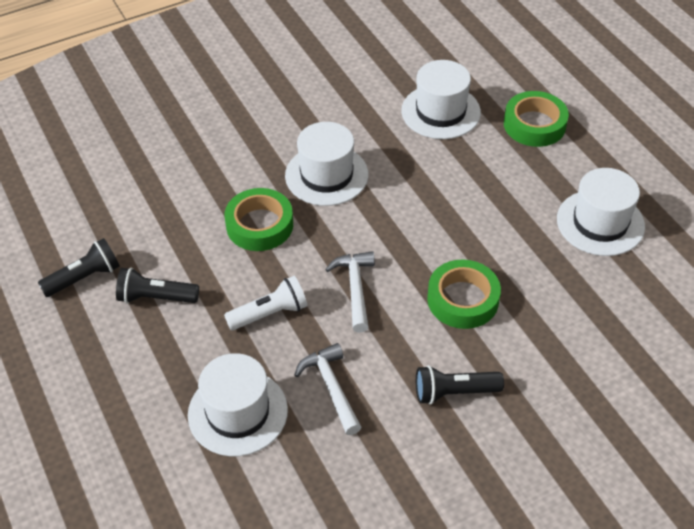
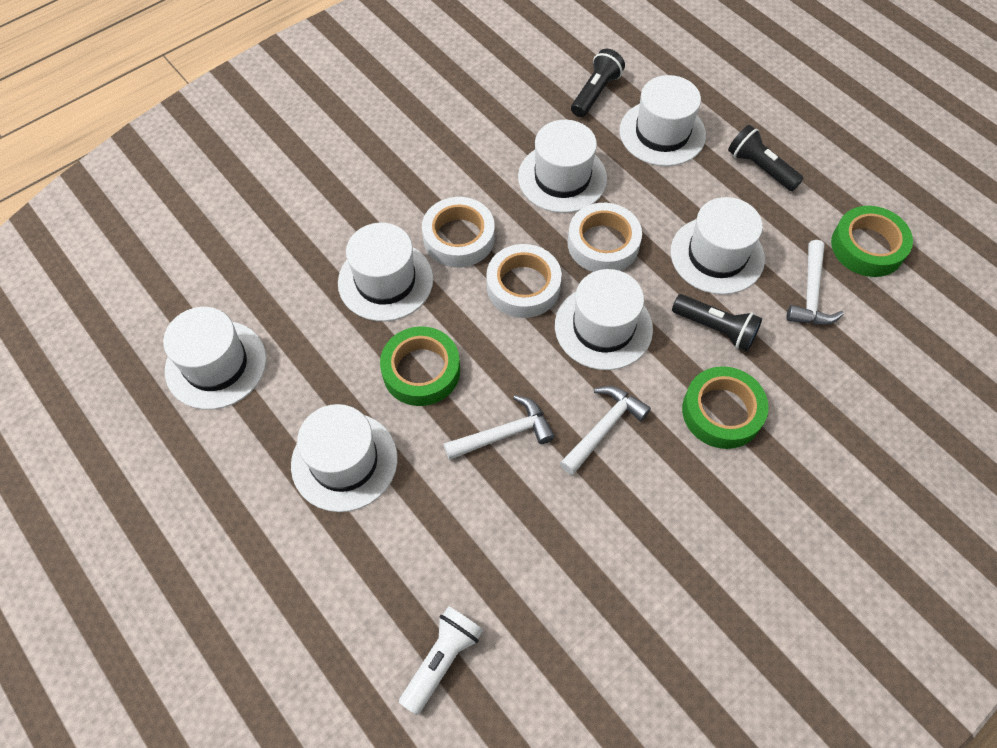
white hammer: [294,343,362,435] [325,251,375,333] = 2 -> [443,395,555,460] [560,386,651,475] [786,240,844,325] = 3
white hat: [188,353,288,456] [285,122,368,206] [401,60,481,139] [557,168,645,256] = 4 -> [163,307,266,410] [291,404,398,512] [338,223,433,321] [518,120,607,213] [555,269,653,370] [620,75,706,166] [671,197,765,295] = 7
white tape: none = 0 -> [422,197,495,267] [486,244,562,318] [567,203,642,272] = 3

